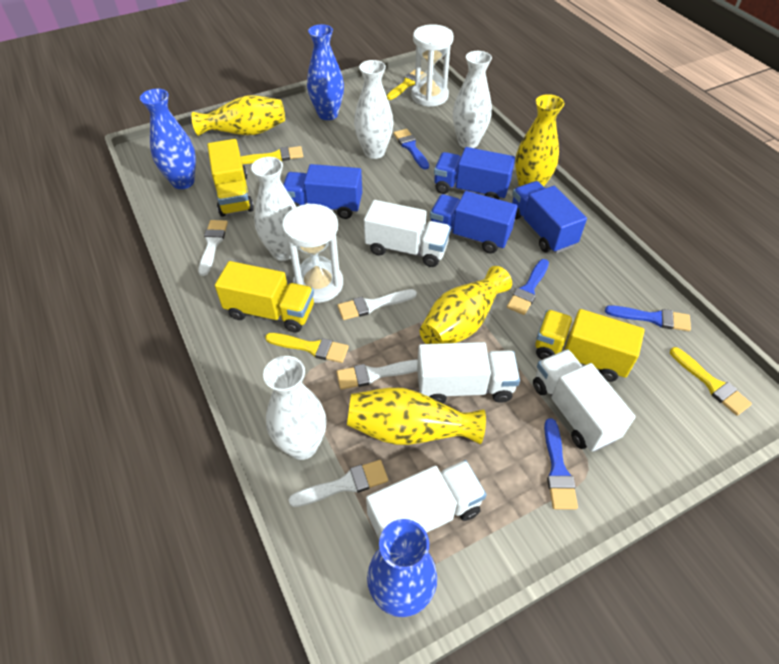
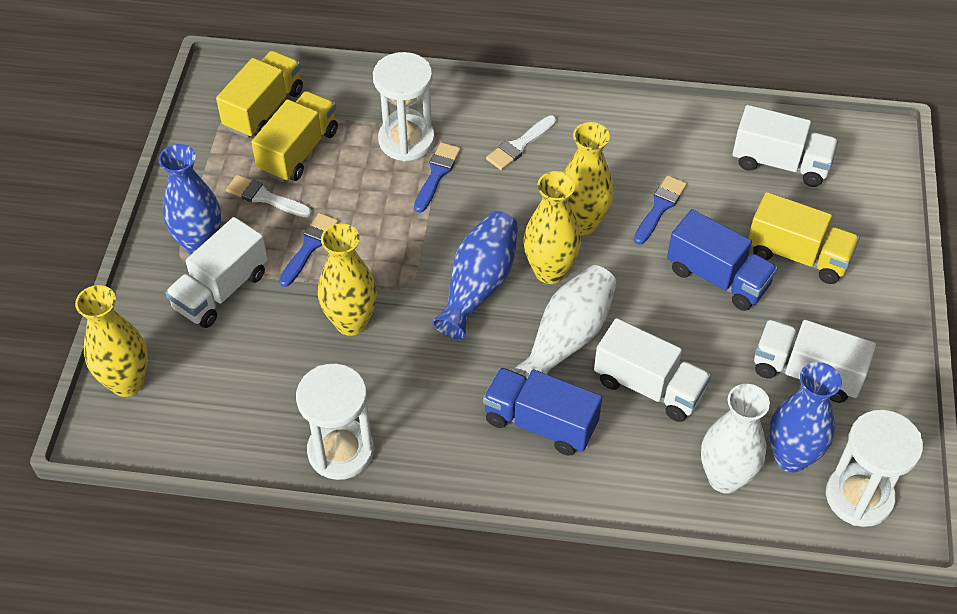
blue brush: [393,129,429,170] [507,259,549,315] [544,418,578,510] [605,305,691,331] = 4 -> [279,213,338,287] [414,142,461,213] [634,175,687,245] = 3
blue truck: [283,164,362,219] [430,191,518,254] [434,147,515,200] [512,181,587,253] = 4 -> [483,367,602,456] [667,209,778,311] = 2
white brush: [198,220,228,276] [289,460,388,507] [337,289,417,320] [337,360,418,389] = 4 -> [226,175,312,218] [486,115,557,170] = 2
white hourglass: [282,203,343,303] [411,24,454,107] = 2 -> [296,364,374,480] [373,52,435,161] [826,410,923,527] = 3
white vase: [251,157,297,261] [263,356,326,460] [354,60,394,159] [453,51,492,148] = 4 -> [512,265,617,378] [701,384,770,493] = 2
yellow brush: [241,146,303,164] [265,333,349,363] [387,70,424,100] [670,347,752,416] = 4 -> none = 0

